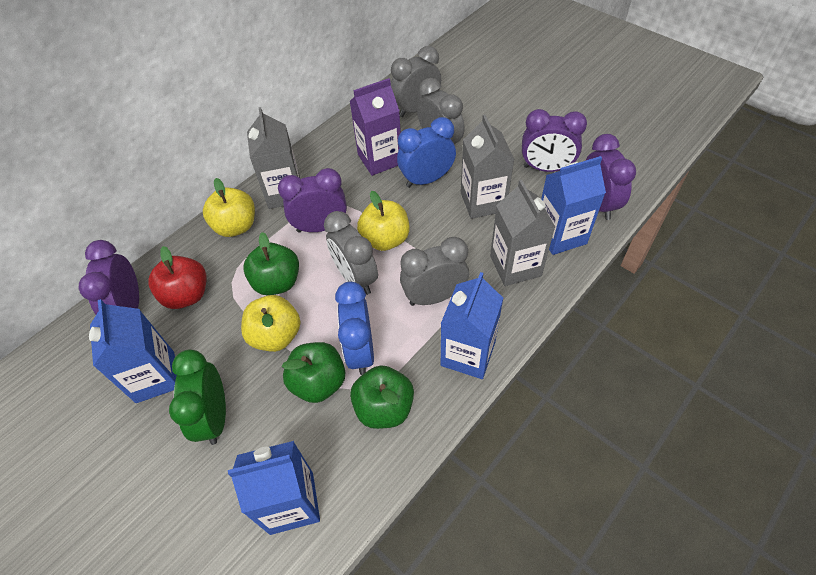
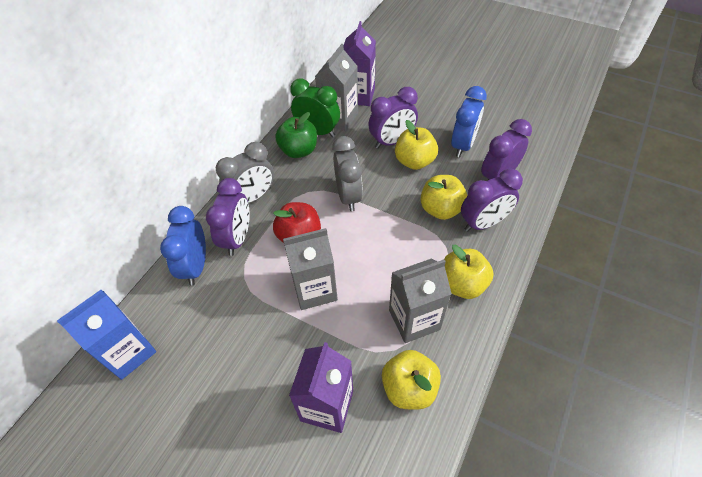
blue carton: [89,299,177,403] [228,441,320,535] [441,272,503,379] [541,156,606,255] = 4 -> [57,290,156,380] = 1
green apple: [243,232,299,295] [282,342,346,403] [350,365,414,429] = 3 -> [275,112,317,158] = 1
grey clock: [324,211,378,295] [391,46,441,117] [400,237,469,306] [417,78,464,144] = 4 -> [216,142,274,204] [332,136,363,211] = 2
purple carton: [350,78,401,176] = 1 -> [289,342,353,433] [344,21,376,106] = 2
yellow apple: [203,178,255,237] [241,295,300,352] [357,191,410,251] = 3 -> [382,350,441,410] [395,120,438,170] [421,175,468,220] [444,245,494,299] = 4

